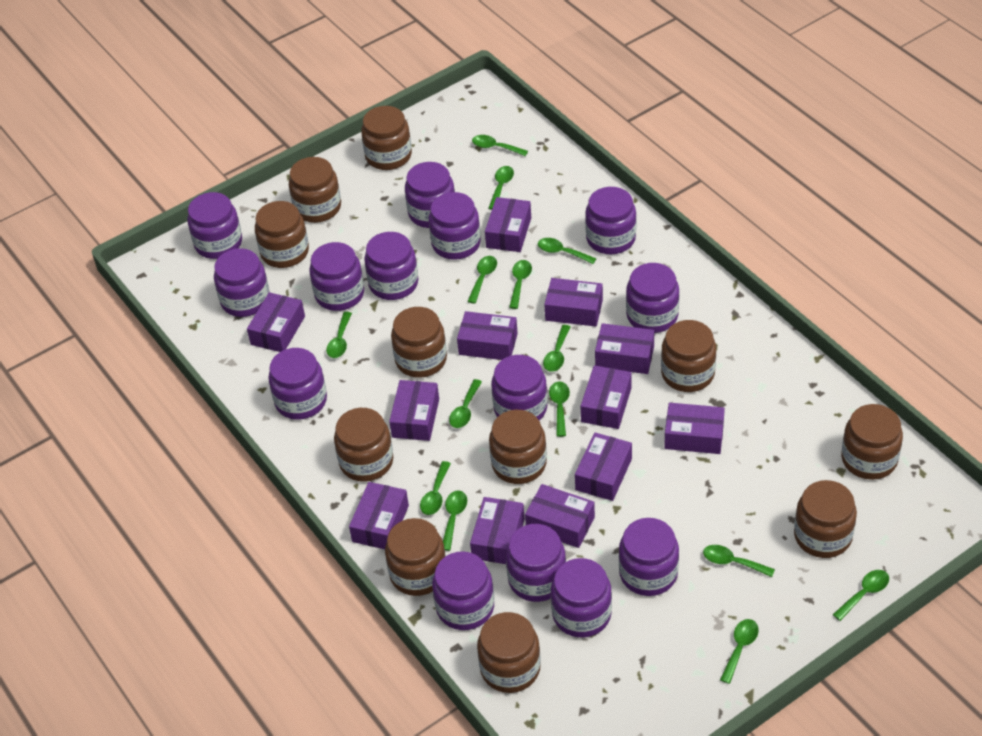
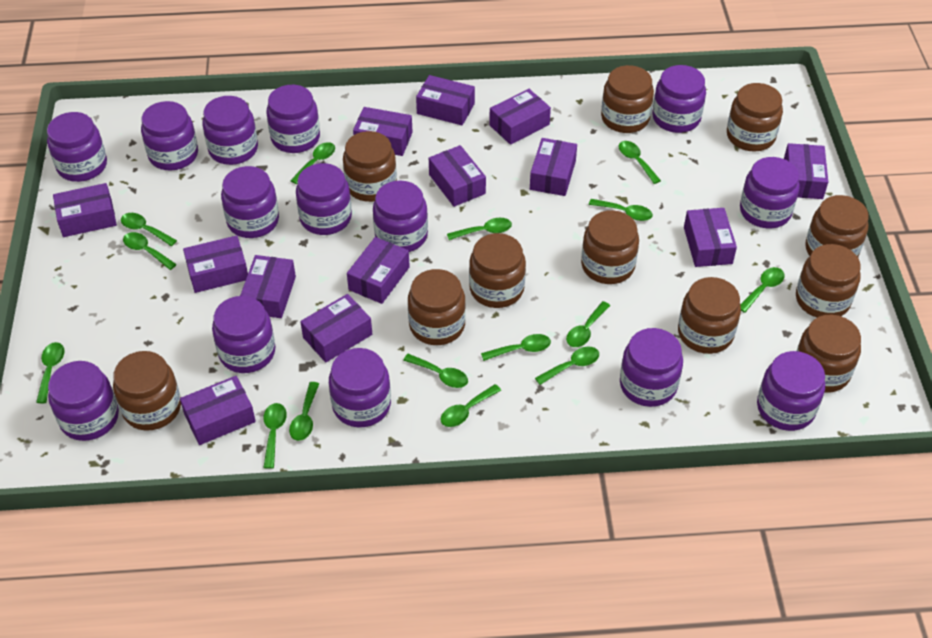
green spoon: [326,312,352,358] [420,461,451,515] [443,490,467,551] [449,379,482,428] [467,256,497,304] [472,135,528,156] [488,166,514,210] [509,260,532,309] [538,238,597,264] [543,325,570,372] [549,381,570,437] [703,545,775,577] [720,619,759,684] [833,570,889,621] = 14 -> [36,342,64,403] [121,213,177,246] [123,232,177,270] [263,403,287,469] [289,382,319,441] [290,142,335,184] [403,354,468,388] [440,384,501,427] [447,218,512,240] [481,334,551,361] [535,347,599,385] [566,301,610,347] [589,199,653,221] [619,141,661,184] [740,267,785,313] = 15
purple box: [247,292,305,352] [349,482,409,549] [389,380,439,441] [457,311,518,360] [470,497,525,564] [485,197,531,252] [525,484,595,548] [544,278,603,327] [575,432,632,501] [581,365,631,429] [595,323,654,374] [664,403,725,454] = 12 -> [53,183,117,237] [180,376,256,445] [183,236,248,293] [240,255,296,318] [300,294,372,362] [347,237,410,304] [353,107,413,156] [416,75,475,125] [429,145,486,207] [489,89,551,145] [530,138,577,196] [684,208,737,267] [784,143,828,199] = 13

